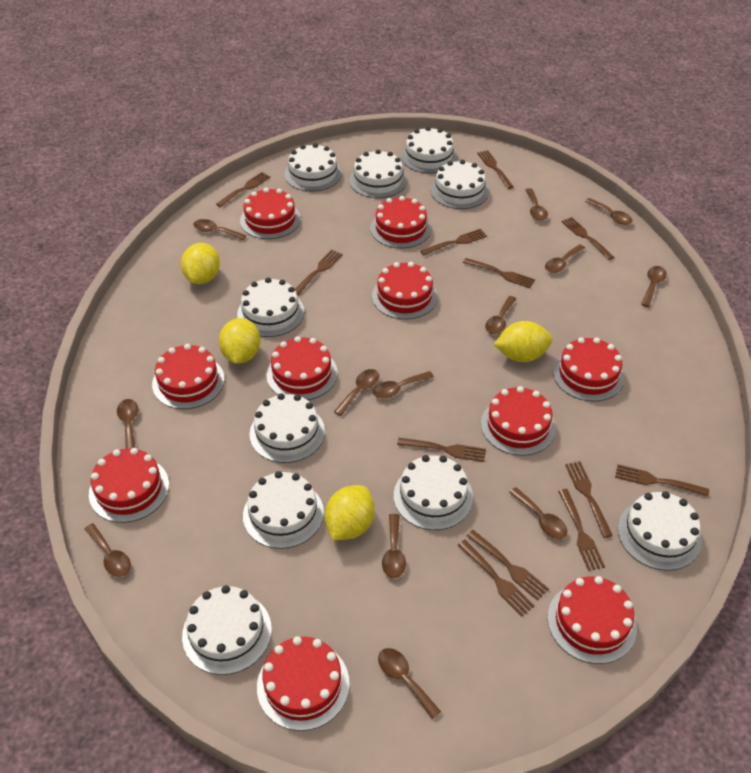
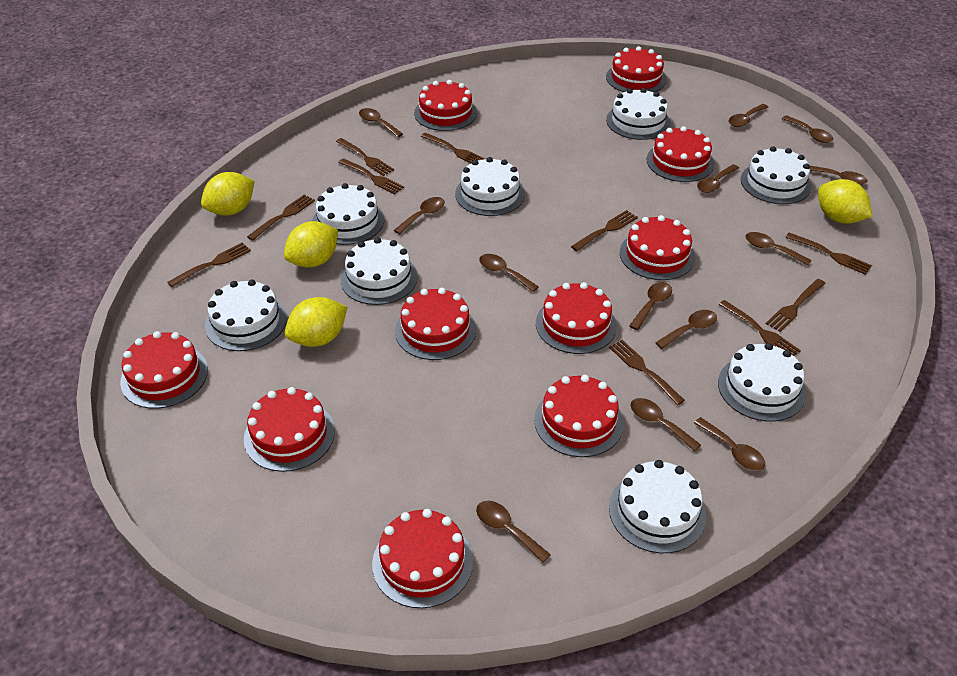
brown fork: [216,172,270,207] [295,250,343,295] [397,438,486,462] [420,229,487,256] [458,540,535,617] [463,258,535,288] [467,530,549,601] [477,150,514,189] [558,489,605,571] [562,217,614,260] [565,461,613,538] [615,464,709,496] = 12 -> [167,243,251,287] [247,195,315,241] [336,138,394,176] [338,158,404,195] [421,133,485,163] [571,210,638,251] [609,340,685,405] [719,300,801,356] [766,279,826,332] [785,233,872,275] = 10
white cake: [182,585,272,675] [237,278,304,337] [243,471,324,549] [250,393,325,463] [284,143,342,191] [349,149,407,198] [394,455,473,530] [401,127,457,173] [430,160,489,209] [618,491,702,571] = 10 -> [205,279,287,351] [312,183,384,245] [340,237,418,305] [455,157,525,216] [606,88,671,140] [609,460,706,553] [718,343,806,422] [741,146,811,204] = 8

